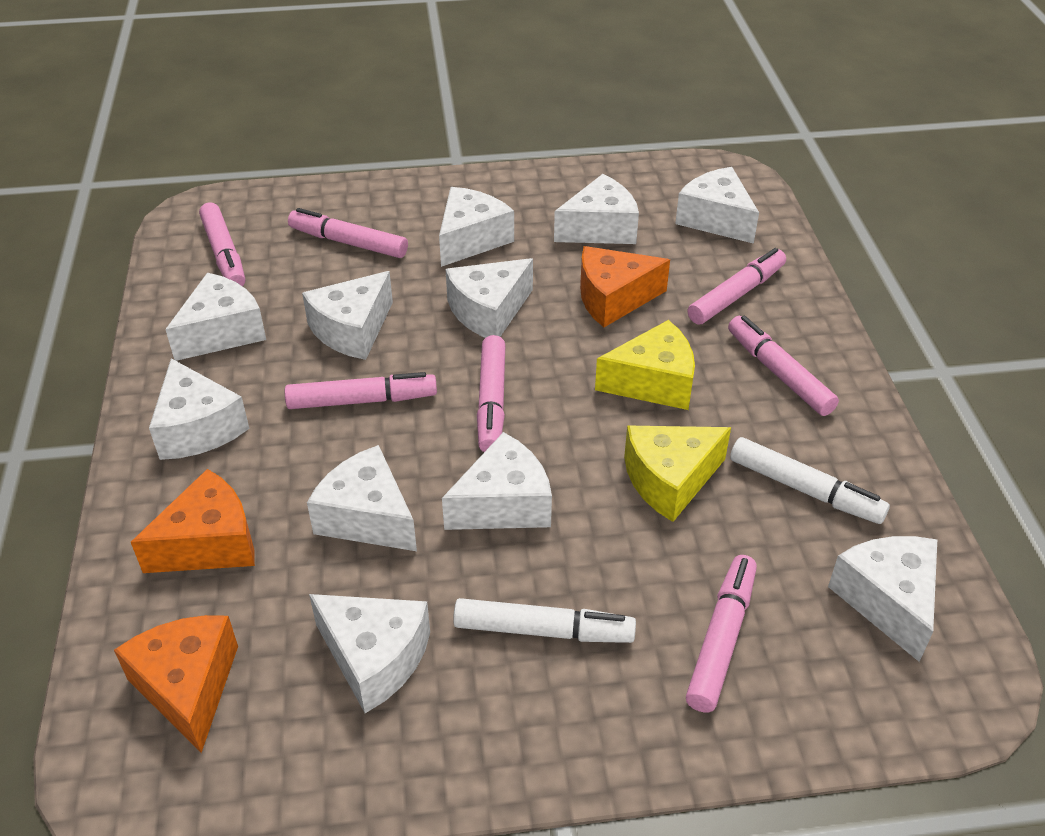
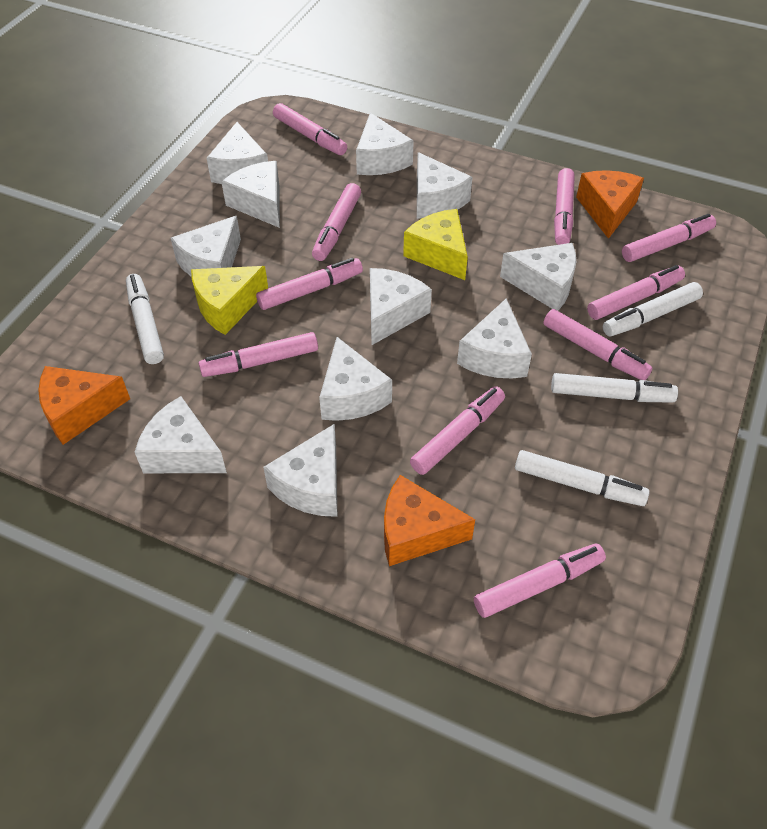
pink marker: [199,202,245,286] [285,372,437,409] [288,208,408,258] [477,335,505,452] [686,555,757,713] [687,248,786,324] [728,316,839,416] = 7 -> [198,332,318,377] [256,258,363,310] [273,103,347,155] [312,183,361,261] [410,386,505,475] [474,544,606,618] [543,309,652,380] [554,168,575,245] [587,265,685,320] [622,214,716,262] = 10
white marker: [453,598,636,643] [730,437,890,524] = 2 -> [126,274,164,364] [515,450,650,506] [551,373,678,403] [603,282,703,337] = 4

